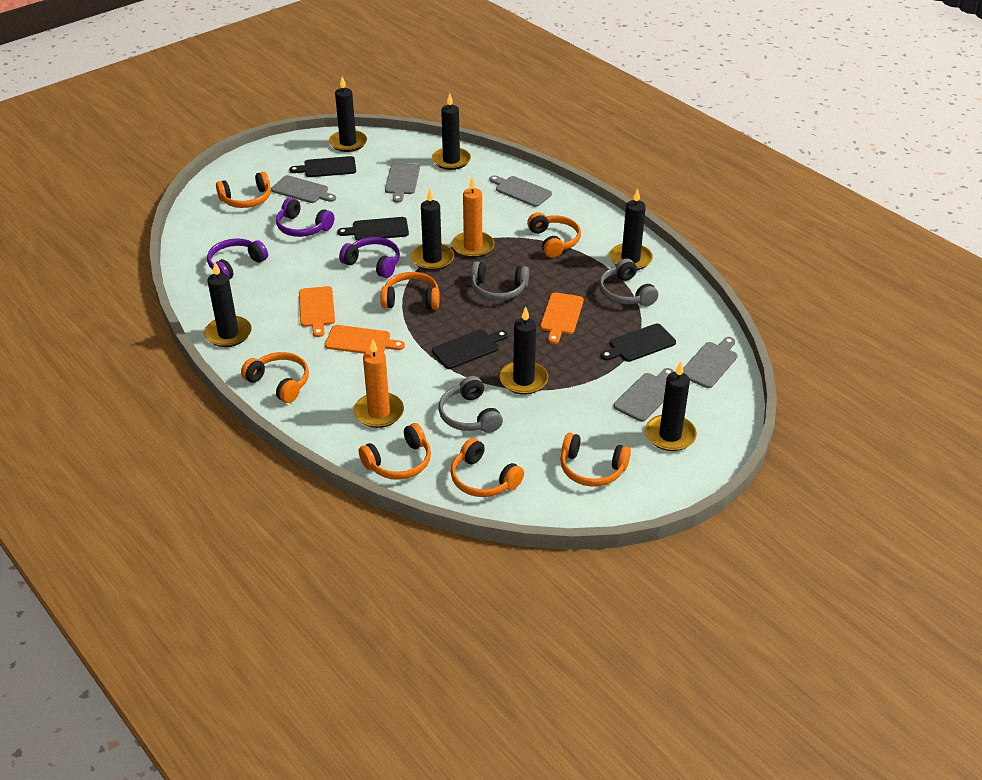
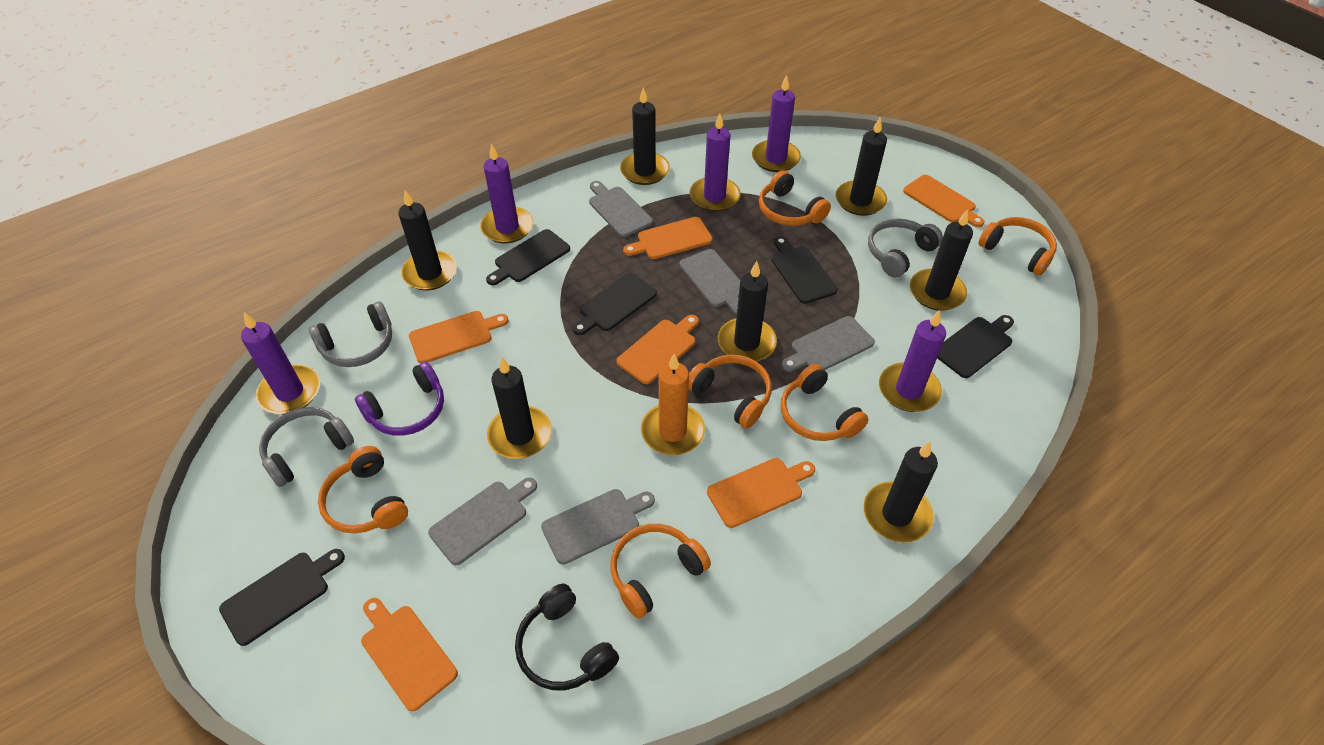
black cutting board: [289,156,356,177] [337,217,409,241] [432,330,508,369] [600,324,676,362] = 4 -> [219,549,345,646] [486,229,570,285] [573,273,657,335] [771,236,837,304] [937,315,1014,378] = 5
black headphones: none = 0 -> [515,584,619,690] = 1
orange candle: [354,339,404,428] [452,176,495,258] = 2 -> [641,354,705,455] = 1
orange cutting board: [299,286,335,337] [325,325,405,354] [540,292,584,344] = 3 -> [361,598,458,712] [409,311,509,363] [616,315,699,384] [623,217,713,259] [707,458,815,528] [903,175,985,227] = 6
orange headphones: [216,172,271,208] [241,352,309,403] [359,423,431,480] [381,272,440,310] [451,438,524,497] [527,212,581,258] [560,433,631,487] = 7 -> [318,446,408,533] [611,524,711,619] [688,355,772,429] [759,170,831,226] [781,364,869,441] [978,217,1057,276] = 6
purple candle: none = 0 -> [241,312,320,414] [480,143,533,244] [689,114,741,212] [752,75,801,172] [879,310,946,412] = 5
purple headphones: [207,238,268,279] [276,198,334,237] [339,237,400,278] = 3 -> [355,361,444,436] = 1

